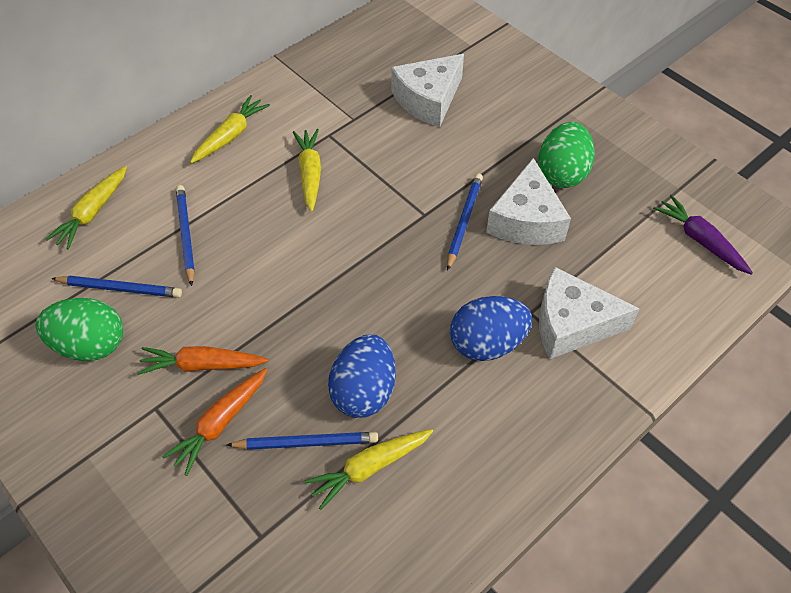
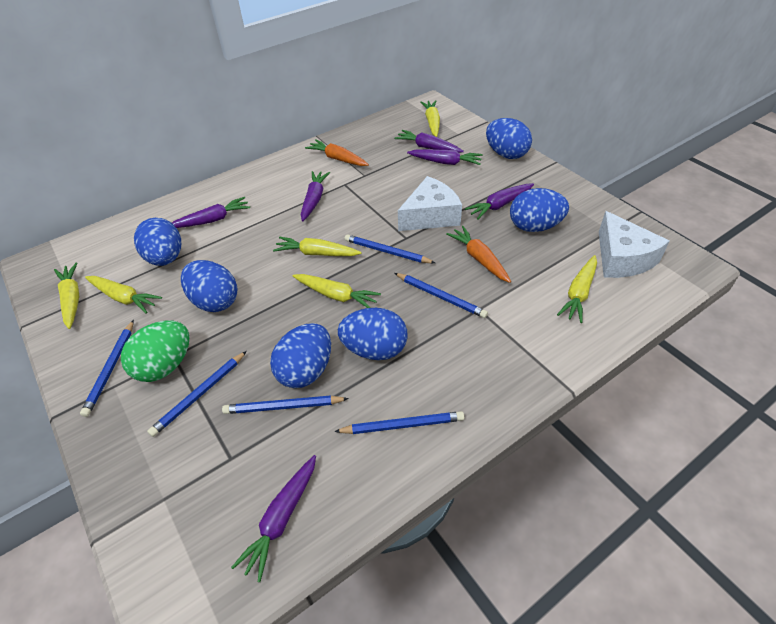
blue egg: [328,334,396,418] [450,296,532,361] = 2 -> [134,218,181,266] [181,260,237,312] [270,323,331,388] [338,308,408,360] [486,118,532,159] [510,188,569,232] = 6
blue pencil: [51,276,182,298] [176,185,195,286] [227,432,378,450] [447,173,483,271] = 4 -> [80,320,134,417] [147,351,247,437] [222,395,349,414] [334,411,464,434] [345,234,435,263] [395,273,488,318] = 6
green egg: [36,298,123,361] [538,122,595,188] = 2 -> [121,320,190,382] = 1
purple carrot: [653,195,753,275] = 1 -> [172,197,250,228] [231,455,316,582] [301,171,330,221] [394,130,464,153] [407,149,483,165] [465,183,534,220] = 6
white cheese: [391,54,464,127] [486,158,571,245] [539,267,640,359] = 3 -> [398,176,462,231] [599,211,669,278] = 2
yellow carrot: [45,166,127,250] [190,95,270,163] [293,129,321,212] [304,429,433,510] = 4 -> [54,263,80,329] [85,276,162,314] [273,237,362,256] [293,274,381,308] [420,100,440,137] [557,255,597,323] = 6

